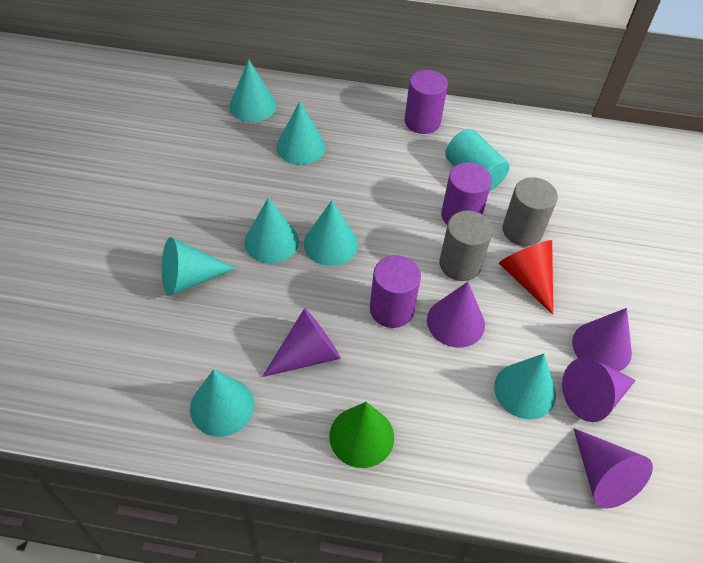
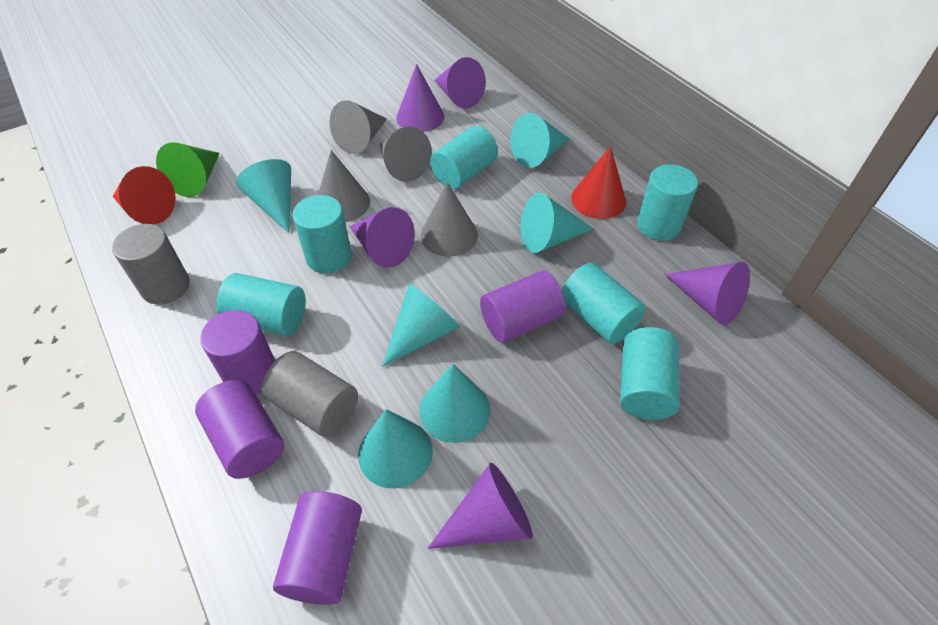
grey cone: none = 0 -> [318,150,370,222] [330,100,387,154] [380,126,432,182] [421,182,478,257] = 4
purple cylinder: [370,255,421,328] [405,70,448,134] [441,162,492,225] = 3 -> [195,380,284,479] [200,310,275,395] [273,491,362,605] [480,271,565,343] = 4
red cone: [499,240,553,315] = 1 -> [113,166,176,225] [571,146,626,219] = 2
turquoise cone: [162,237,236,296] [190,369,255,437] [229,59,276,122] [244,198,299,264] [276,101,326,165] [304,200,358,266] [494,354,556,419] = 7 -> [236,159,291,233] [358,409,433,489] [382,284,460,367] [419,364,490,443] [510,113,570,168] [521,193,593,253] = 6
turquoise cylinder: [445,129,510,191] = 1 -> [216,273,306,336] [292,195,352,274] [430,126,498,190] [562,263,646,344] [620,327,679,420] [637,164,698,241] = 6

